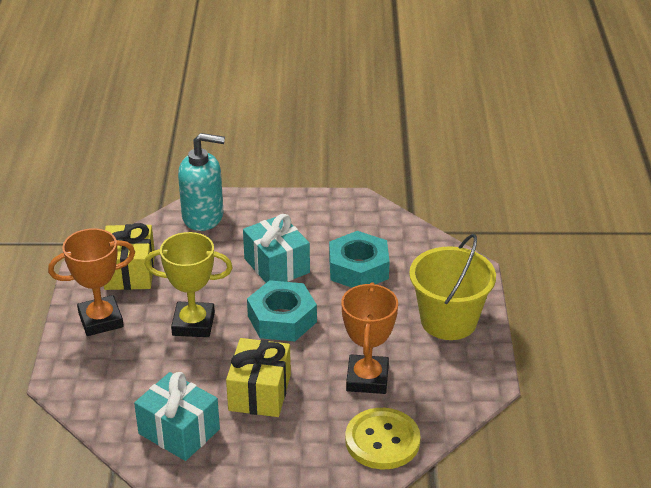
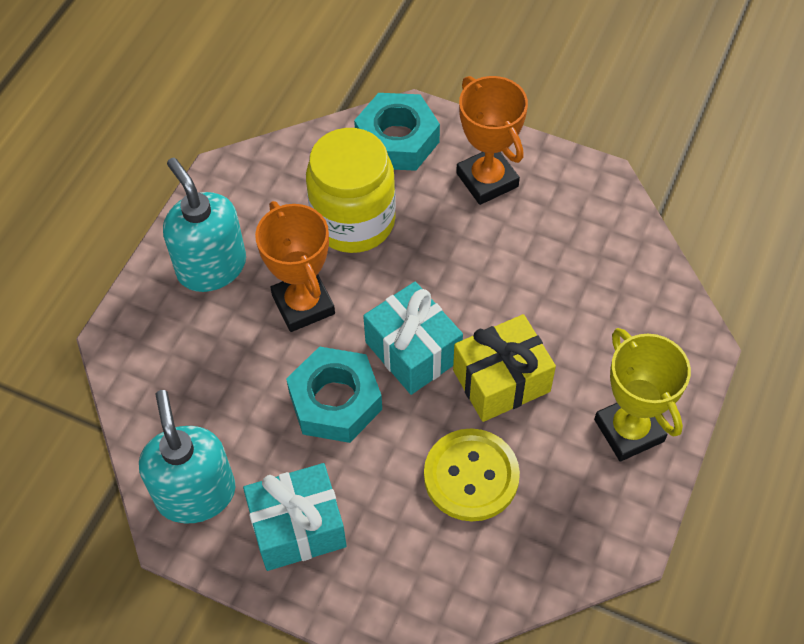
turquoise soap dispenser: [178,133,225,231] = 1 -> [139,390,235,523] [163,158,246,292] = 2
yellow bucket: [409,234,496,340] = 1 -> none = 0
yellow gift: [104,223,155,290] [226,338,291,417] = 2 -> [453,314,556,422] = 1
yellow jar: none = 0 -> [306,128,396,253] = 1

